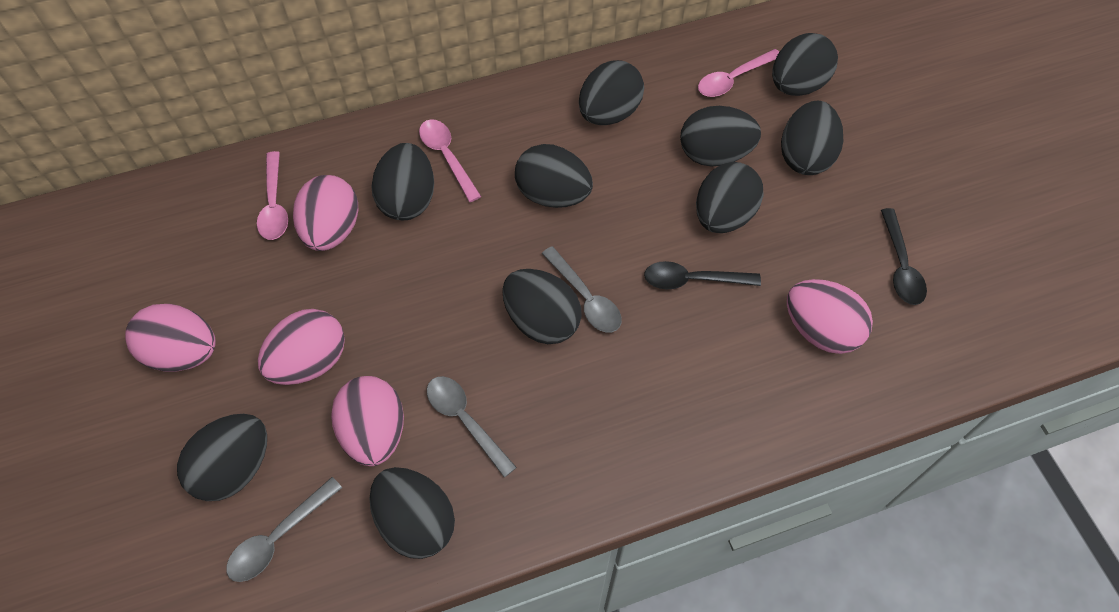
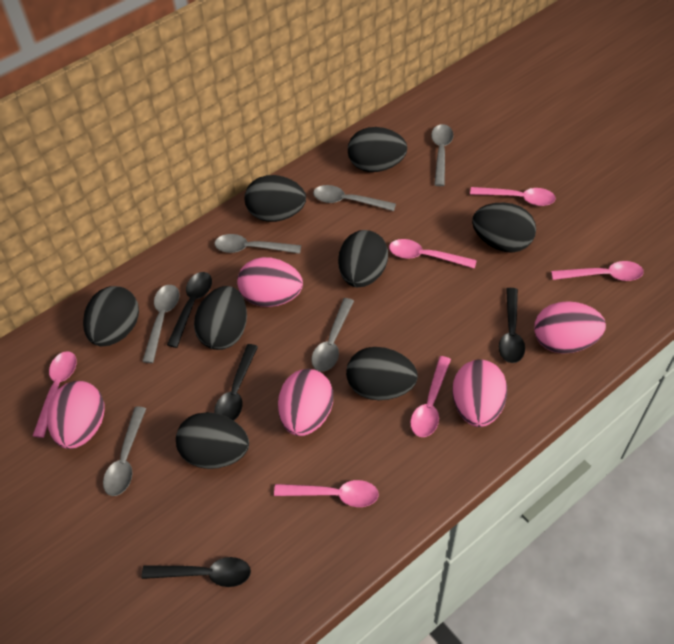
black egg: [177,414,267,501] [369,467,455,559] [371,143,434,220] [502,269,582,344] [515,144,593,208] [579,60,644,125] [680,106,761,166] [696,162,763,233] [772,33,838,96] [781,101,843,175] = 10 -> [83,286,139,347] [176,412,249,469] [194,286,247,350] [245,175,306,222] [338,230,388,287] [346,347,418,400] [348,127,407,172] [472,203,536,253] = 8
black spoon: [644,261,761,289] [881,208,927,305] = 2 -> [142,557,251,587] [167,272,212,348] [214,344,258,420] [499,288,525,363] = 4
grey spoon: [226,477,342,582] [427,376,517,478] [542,246,622,332] = 3 -> [103,406,146,496] [142,285,180,363] [214,234,301,254] [311,298,354,372] [313,185,396,211] [431,124,454,186] = 6
pink spoon: [257,151,288,240] [419,119,481,202] [698,49,779,97] = 3 -> [33,351,77,438] [274,480,379,507] [389,239,477,269] [410,356,451,437] [470,187,556,206] [551,261,644,281] = 6

